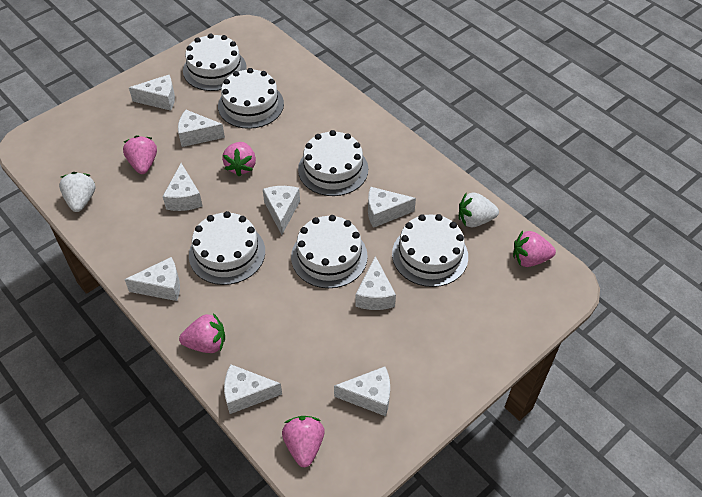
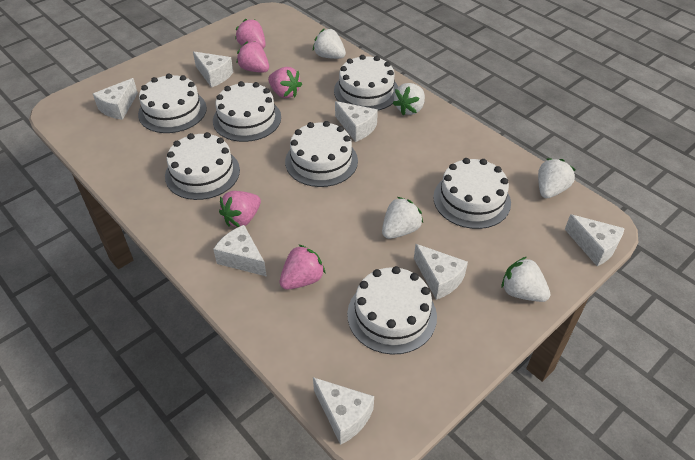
white cake: [183,33,247,91] [189,211,265,285] [218,68,284,129] [291,215,368,288] [298,130,368,196] [392,214,468,287] = 6 -> [138,73,207,133] [165,132,240,200] [213,81,281,142] [285,121,358,187] [334,55,398,110] [347,266,437,355] [433,158,511,229] = 7
white cheese: [124,257,180,301] [129,75,175,111] [163,163,202,211] [178,110,225,147] [224,364,282,414] [263,186,300,235] [334,367,390,416] [355,256,396,310] [368,187,416,228] = 9 -> [93,78,138,120] [193,51,233,87] [213,225,267,277] [313,377,374,445] [335,101,378,142] [414,244,468,300] [565,214,625,266] = 7
white strawberry: [59,172,95,212] [459,192,499,227] = 2 -> [313,29,346,59] [382,197,423,239] [393,83,425,115] [501,257,550,302] [538,158,576,198] = 5

